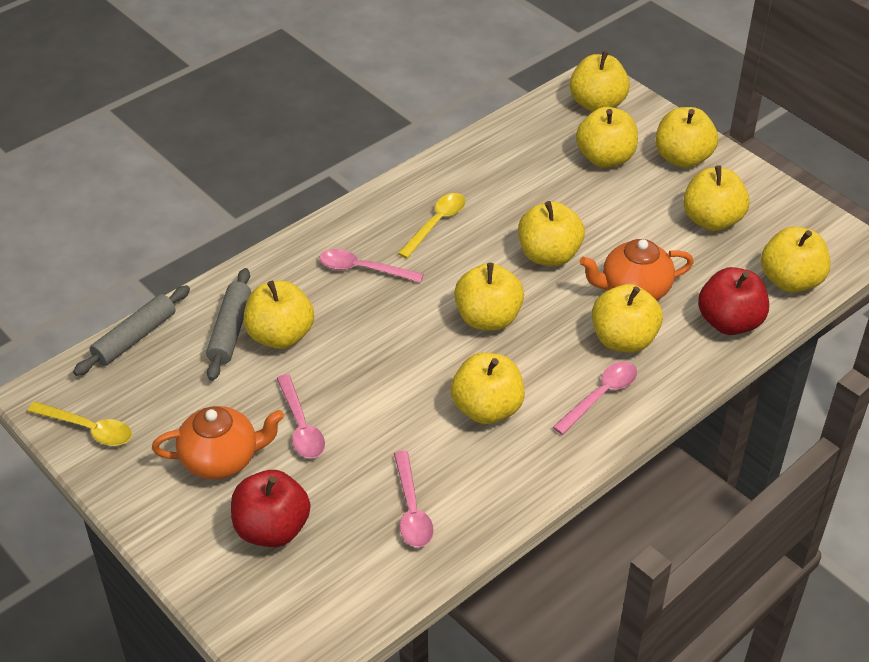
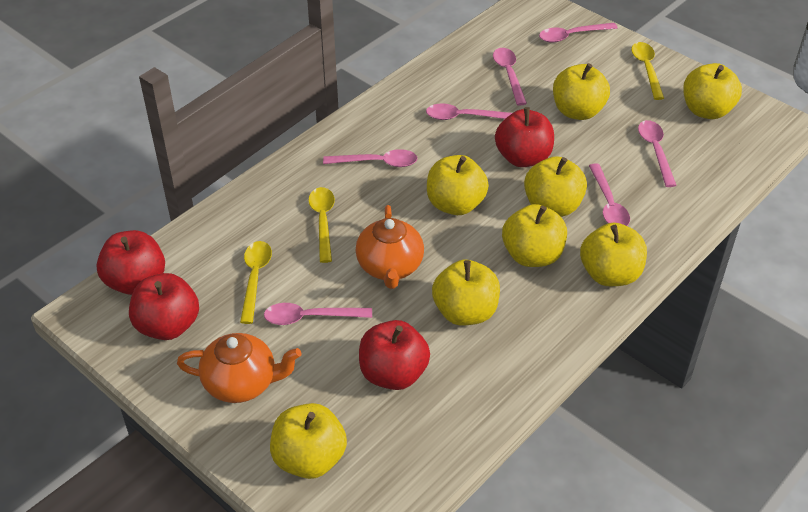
grey rolling pin: [73,285,190,376] [206,268,251,381] = 2 -> none = 0
pink spoon: [276,374,325,458] [319,249,424,283] [394,451,434,547] [553,362,637,435] = 4 -> [264,303,372,325] [323,149,418,167] [426,103,512,120] [493,48,527,106] [539,23,618,43] [589,163,630,226] [638,120,677,187] = 7
red apple: [231,470,310,547] [698,267,769,335] = 2 -> [96,230,165,295] [129,273,199,340] [359,320,430,390] [495,107,554,167] = 4
yellow apple: [244,281,314,349] [451,353,525,424] [454,263,524,331] [518,201,585,266] [570,51,630,112] [576,107,638,168] [592,284,663,353] [655,107,718,168] [683,165,750,231] [761,226,830,293] = 10 -> [270,403,347,479] [427,155,489,215] [432,260,500,326] [502,204,567,267] [524,156,587,217] [553,63,610,120] [580,223,647,286] [683,63,742,119] = 8
yellow spoon: [28,401,132,446] [398,193,466,258] = 2 -> [240,241,272,324] [309,187,335,263] [631,42,664,100] = 3

